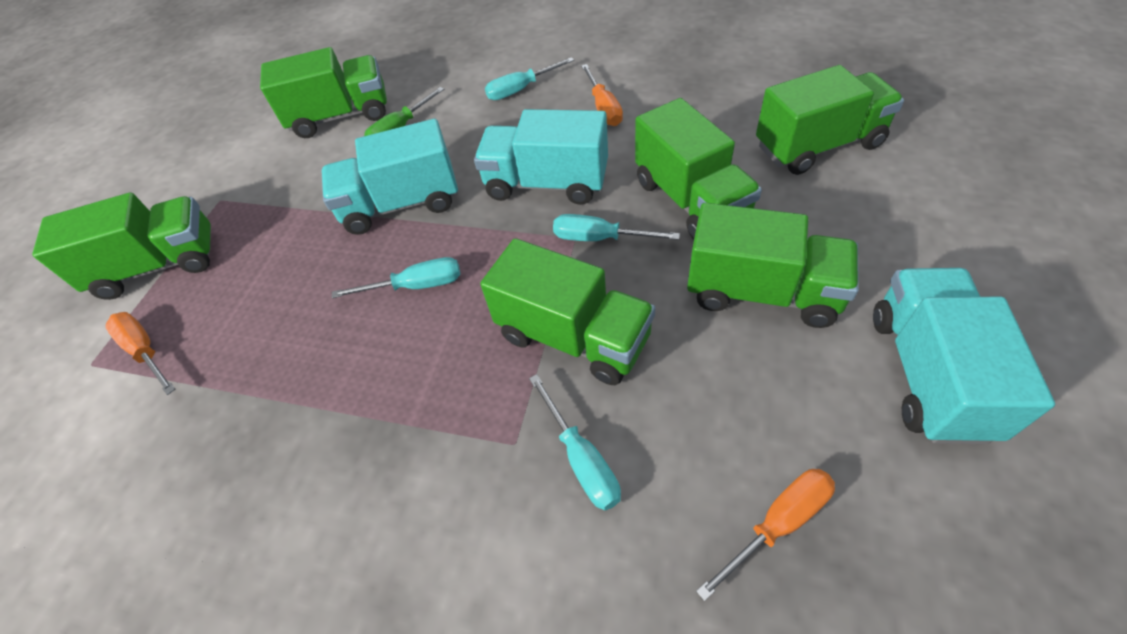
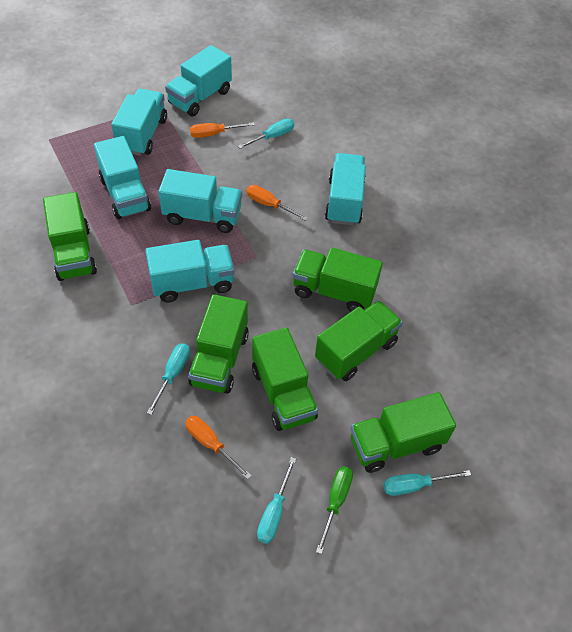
turquoise truck: [321,119,458,235] [474,109,608,205] [873,268,1055,444] = 3 -> [94,136,151,219] [111,89,167,156] [145,240,235,303] [158,169,242,233] [165,45,232,116] [325,153,366,225] = 6

